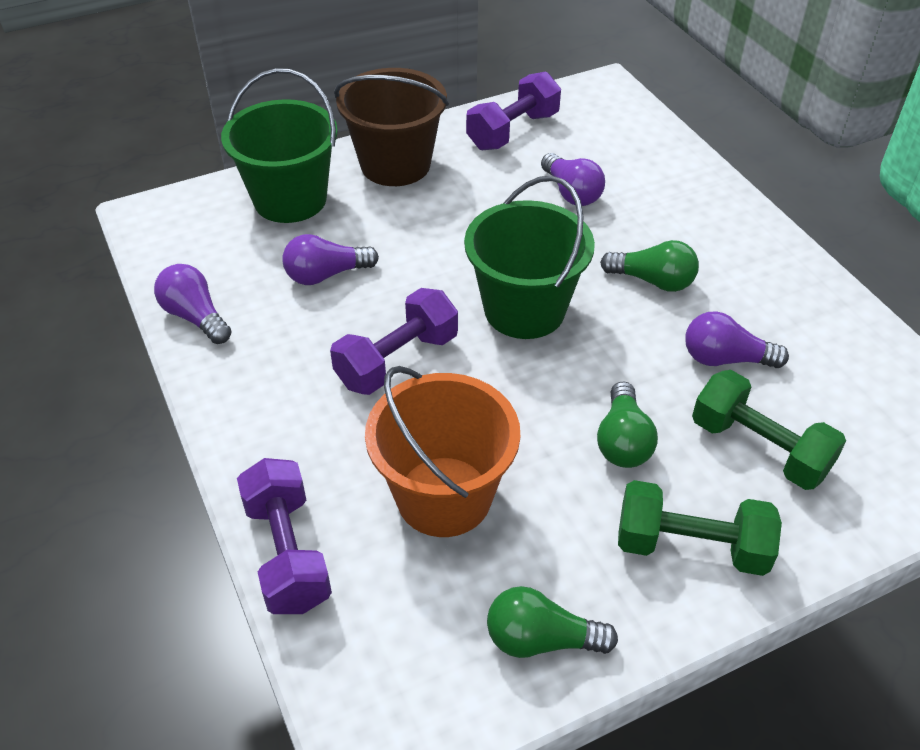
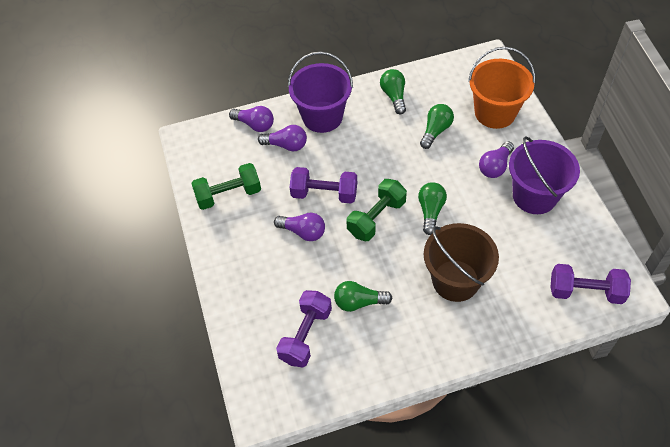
green bucket: [221,68,338,223] [464,176,595,339] = 2 -> none = 0
green light bulb: [487,586,618,658] [597,381,658,468] [600,240,699,292] = 3 -> [334,281,392,312] [380,69,406,114] [418,182,447,235] [420,104,454,149] = 4
purple bucket: none = 0 -> [288,52,353,133] [509,136,580,214] = 2

